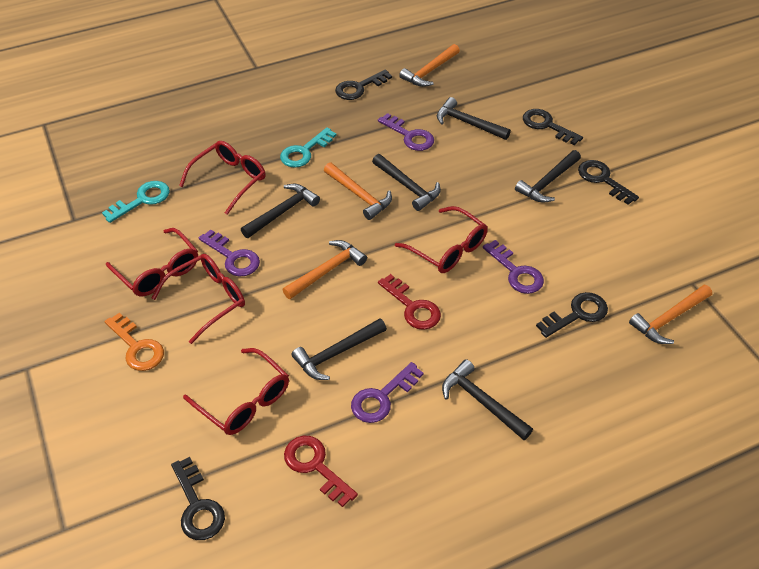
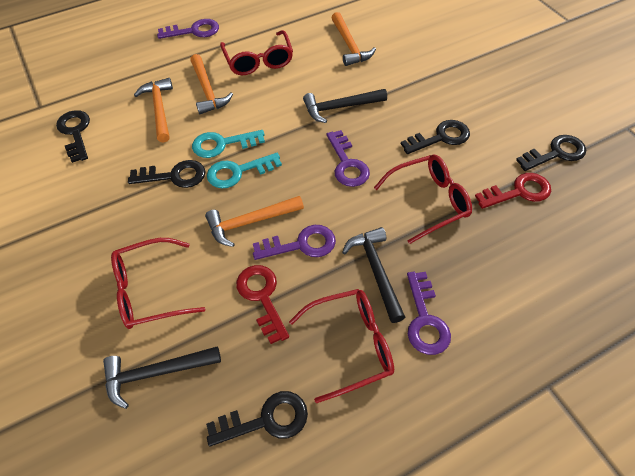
black hammer: [241,184,320,238] [292,318,387,380] [372,154,441,211] [437,97,511,140] [442,360,533,440] [515,150,581,203] = 6 -> [103,346,221,409] [303,89,387,123] [342,227,405,323] = 3
orange key: [105,313,164,371] = 1 -> none = 0
red glasses: [106,228,198,296] [152,254,245,344] [179,141,266,215] [183,348,289,435] [395,206,488,273] = 5 -> [111,238,205,329] [220,30,293,75] [289,289,394,403] [374,155,472,244] = 4

